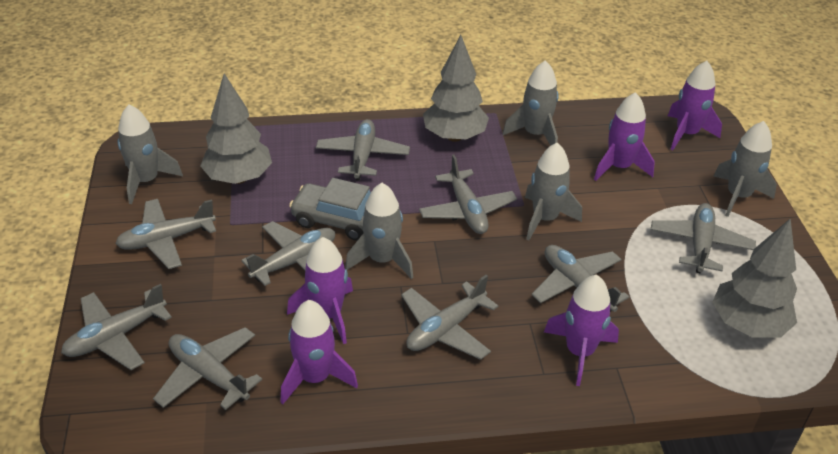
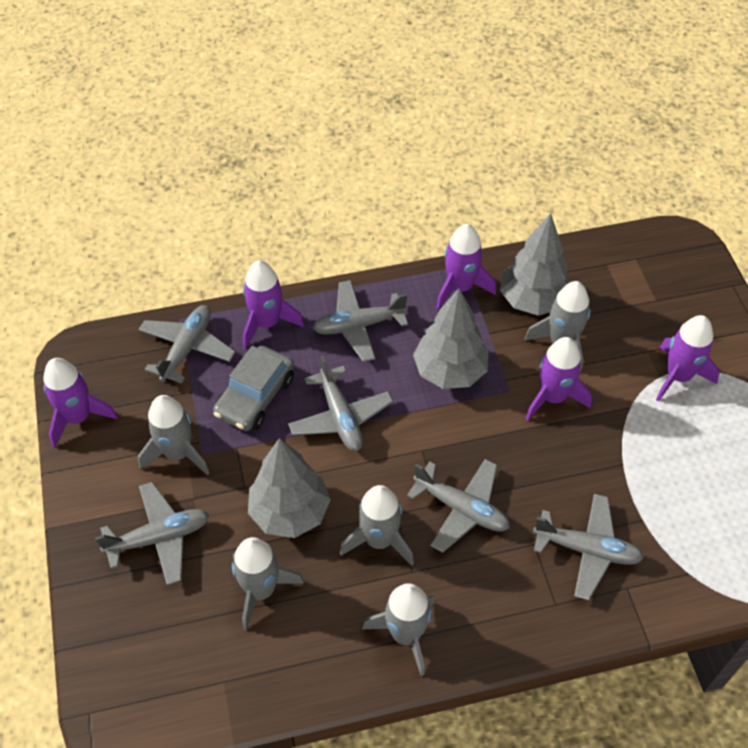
grey plane: [61,284,172,370] [115,199,216,269] [153,327,262,410] [242,221,335,286] [316,119,410,181] [401,275,498,360] [419,154,517,234] [532,245,629,312] [651,203,756,273] = 9 -> [95,482,209,585] [138,305,236,384] [288,356,393,451] [313,280,408,362] [407,459,510,553] [533,494,644,600] = 6

